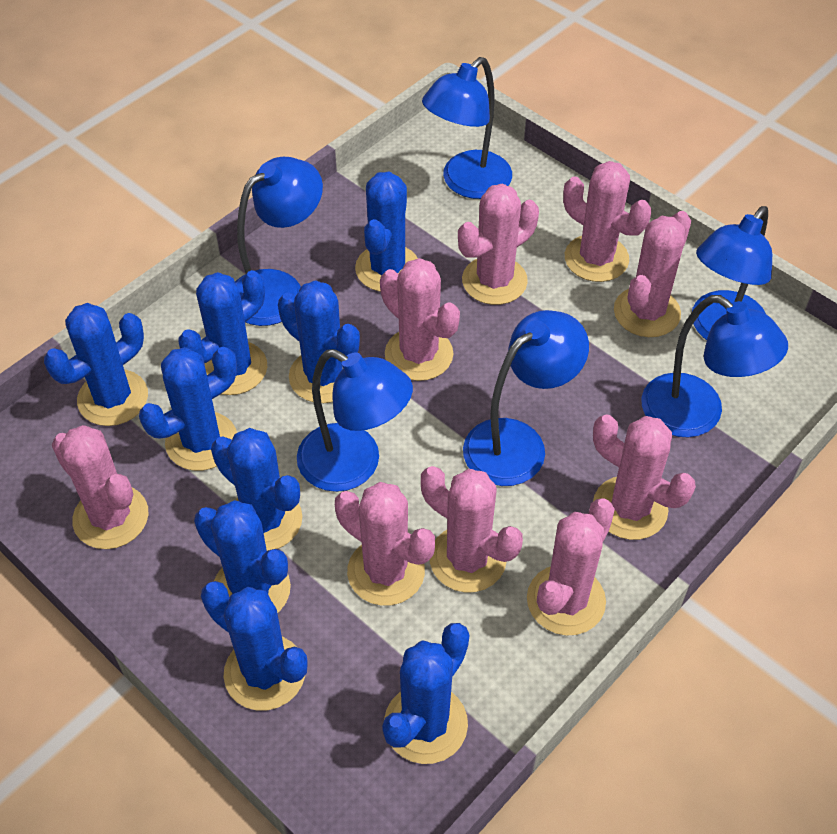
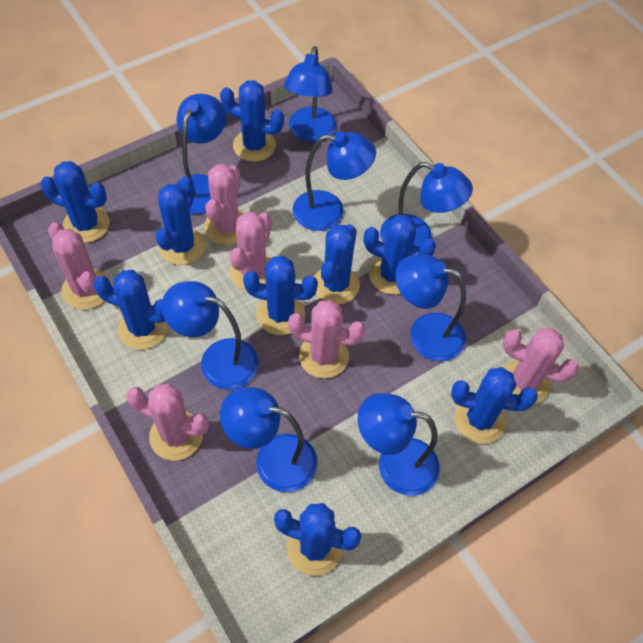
blue lamp: [235,157,323,326] [297,349,413,492] [422,57,512,199] [463,310,589,486] [641,295,788,437] [692,206,772,340] = 6 -> [162,281,259,390] [176,94,226,214] [220,387,318,492] [284,46,336,142] [293,131,376,231] [358,393,440,496] [380,162,473,247] [395,255,466,361] = 8
pink cactus: [52,425,148,549] [335,482,435,606] [380,258,460,381] [421,466,523,592] [458,184,539,305] [527,499,615,636] [563,161,651,282] [593,414,696,540] [614,211,691,337] = 9 -> [48,222,110,310] [126,384,209,461] [204,164,244,245] [230,212,271,291] [288,300,366,378] [503,328,579,404] = 6

